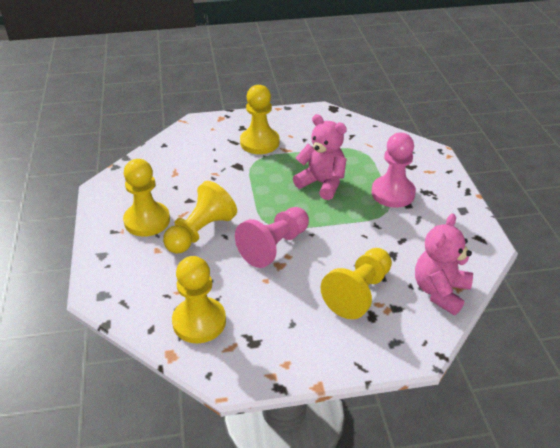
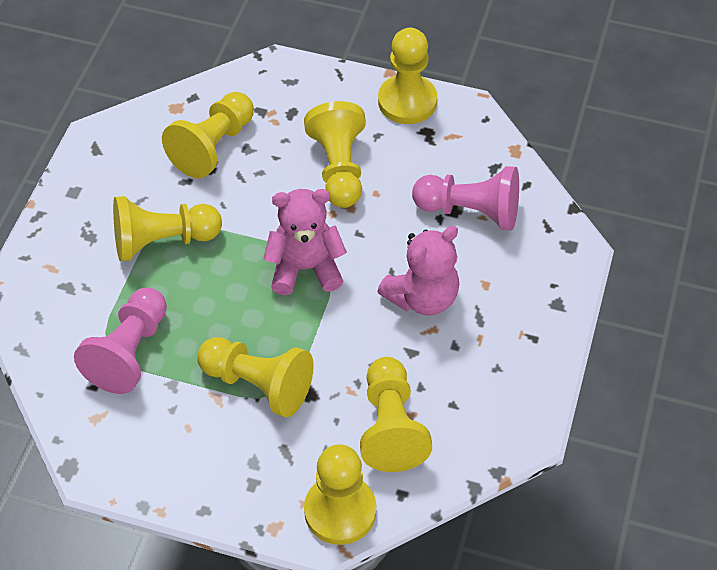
yellow pawn: [123,159,170,237] [163,181,237,254] [172,256,226,343] [240,85,279,154] [321,248,392,319] = 5 -> [113,196,222,261] [162,92,254,178] [198,337,314,417] [304,101,366,208] [304,444,376,545] [360,357,432,472] [378,28,437,124] = 7

